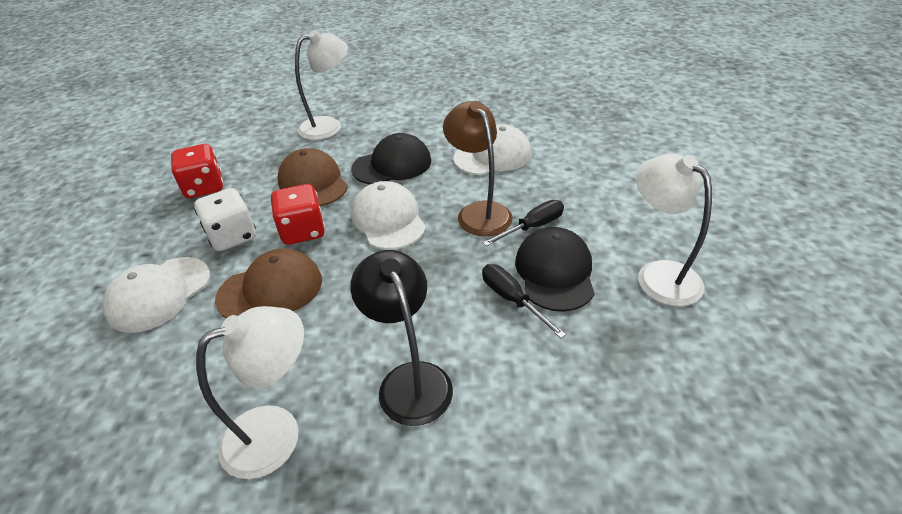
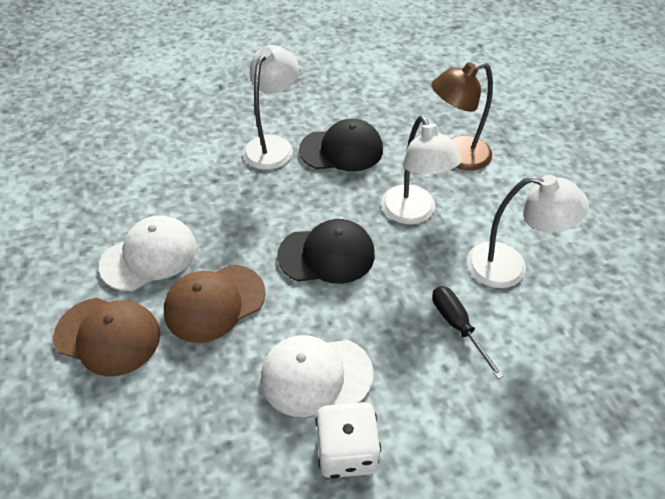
black lamp: [350,250,453,426] = 1 -> none = 0
black screwdriver: [482,264,566,339] [483,200,564,246] = 2 -> [432,286,504,379] = 1
red dice: [171,144,223,198] [270,184,325,245] = 2 -> none = 0
white cap: [103,257,210,333] [351,181,426,250] [454,124,532,175] = 3 -> [99,216,197,291] [261,335,373,417] = 2

